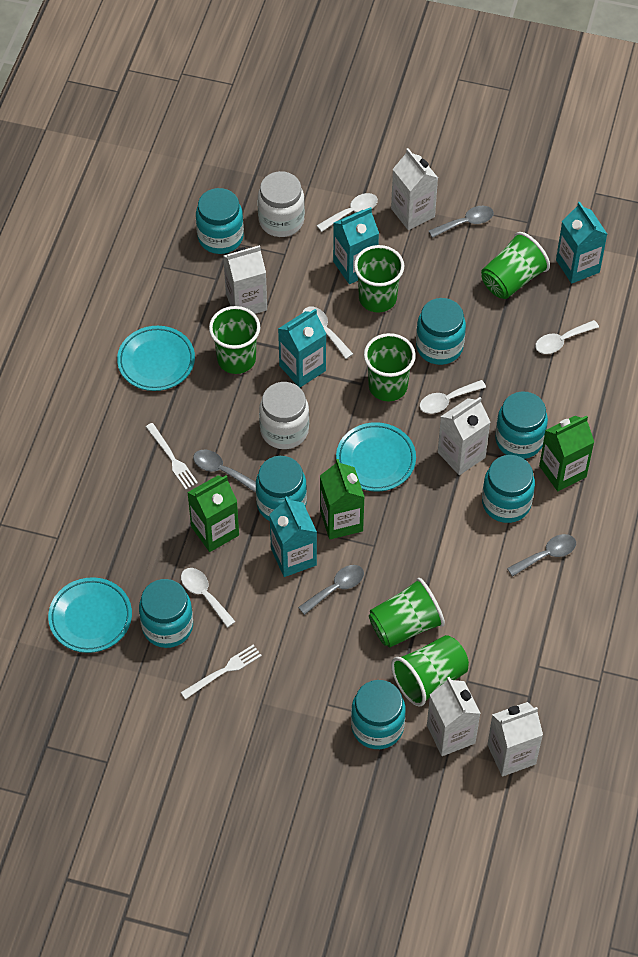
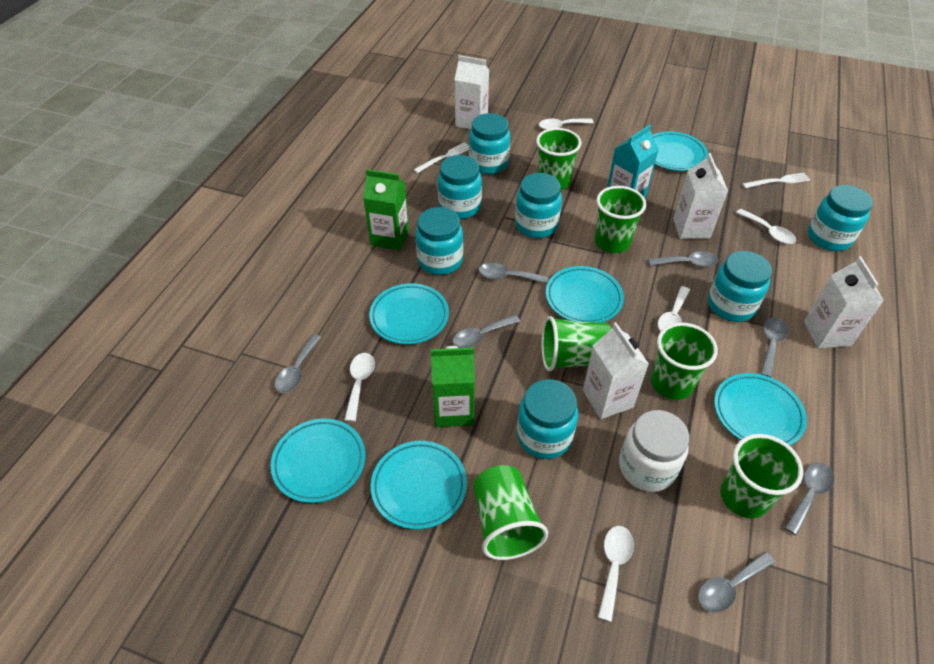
green carton: [187,475,239,552] [320,459,364,539] [539,416,594,491] = 3 -> [363,169,409,250] [431,346,475,427] = 2
grey spoon: [193,450,256,492] [298,565,364,615] [429,206,494,238] [507,534,576,577] = 4 -> [274,334,322,393] [453,315,520,348] [479,263,548,284] [648,251,718,267] [698,552,775,613] [760,317,788,378] [784,462,834,536] = 7
turquoise carton: [269,496,317,577] [278,309,326,388] [333,207,379,284] [556,202,607,284] = 4 -> [607,125,659,198] = 1
turquoise plate: [48,577,132,653] [117,326,195,391] [336,422,416,491] = 3 -> [270,419,365,503] [369,283,449,345] [371,441,467,529] [546,266,624,323] [652,131,708,171] [714,373,807,446] = 6
white carton: [223,245,267,314] [391,148,438,230] [427,677,481,756] [438,397,490,475] [487,702,543,777] = 5 -> [454,55,489,129] [583,322,649,419] [673,153,728,239] [804,256,884,348] = 4
white jar: [258,171,305,237] [259,382,309,449] = 2 -> [619,410,689,492] = 1

